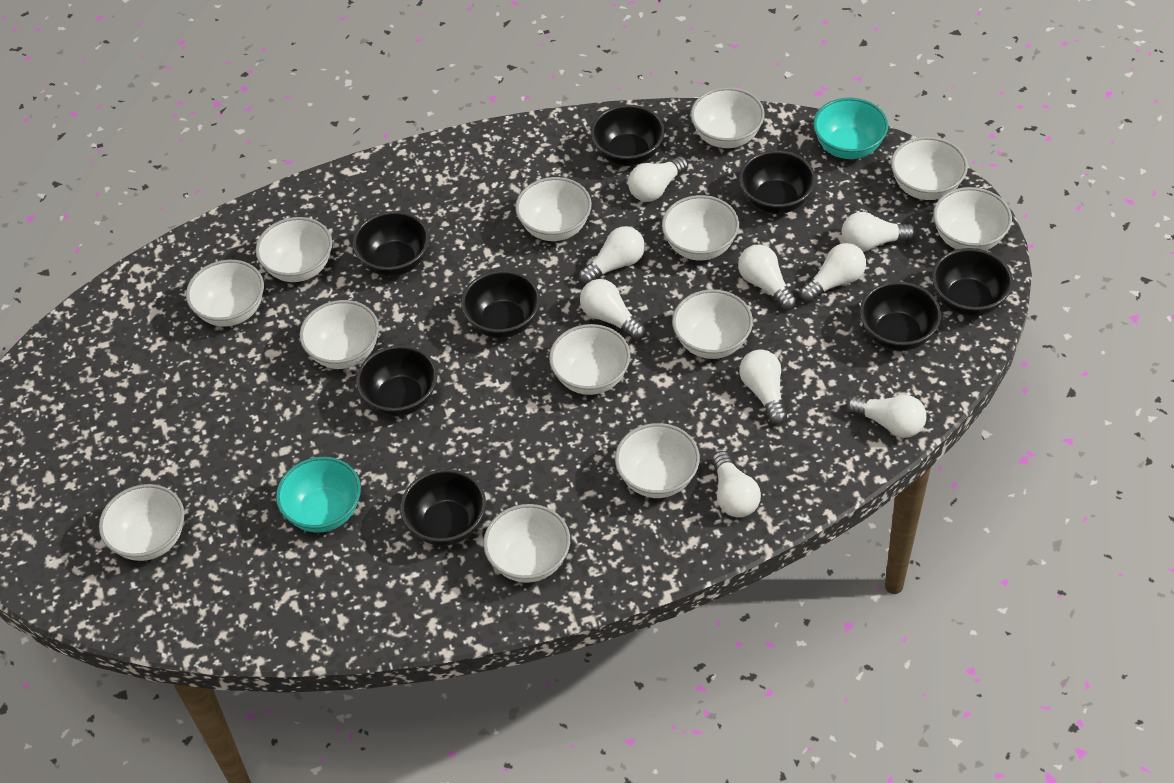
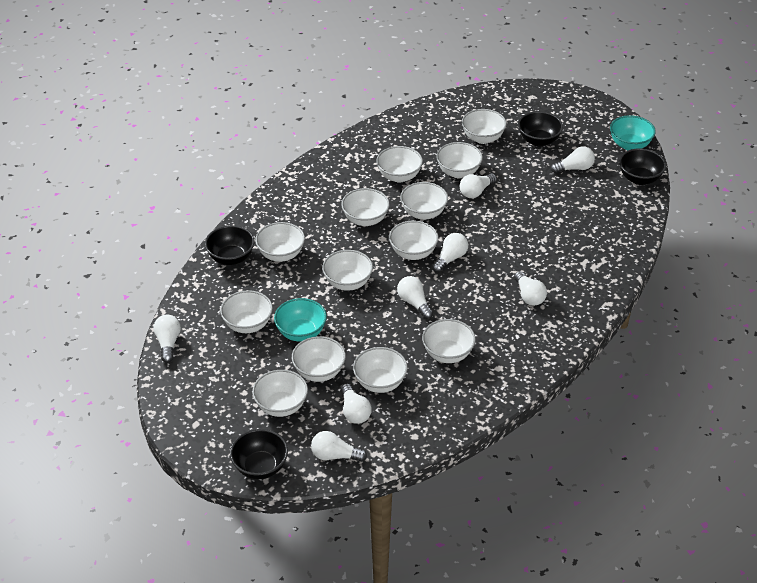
black bowl: [353,211,429,276] [356,345,437,416] [400,469,486,546] [461,270,540,338] [591,105,665,166] [739,150,816,214] [860,281,941,351] [932,248,1013,316] = 8 -> [205,225,255,265] [230,429,288,479] [518,111,563,146] [619,148,666,185] = 4
white light bulb: [579,226,645,284] [580,279,645,340] [628,156,688,202] [712,451,761,518] [738,245,797,310] [739,349,787,425] [800,243,866,303] [841,212,916,252] [847,395,926,438] = 9 -> [153,315,181,363] [311,431,367,462] [340,383,372,424] [397,276,433,319] [432,233,468,272] [460,173,497,198] [514,271,547,306] [551,146,595,173] = 8

